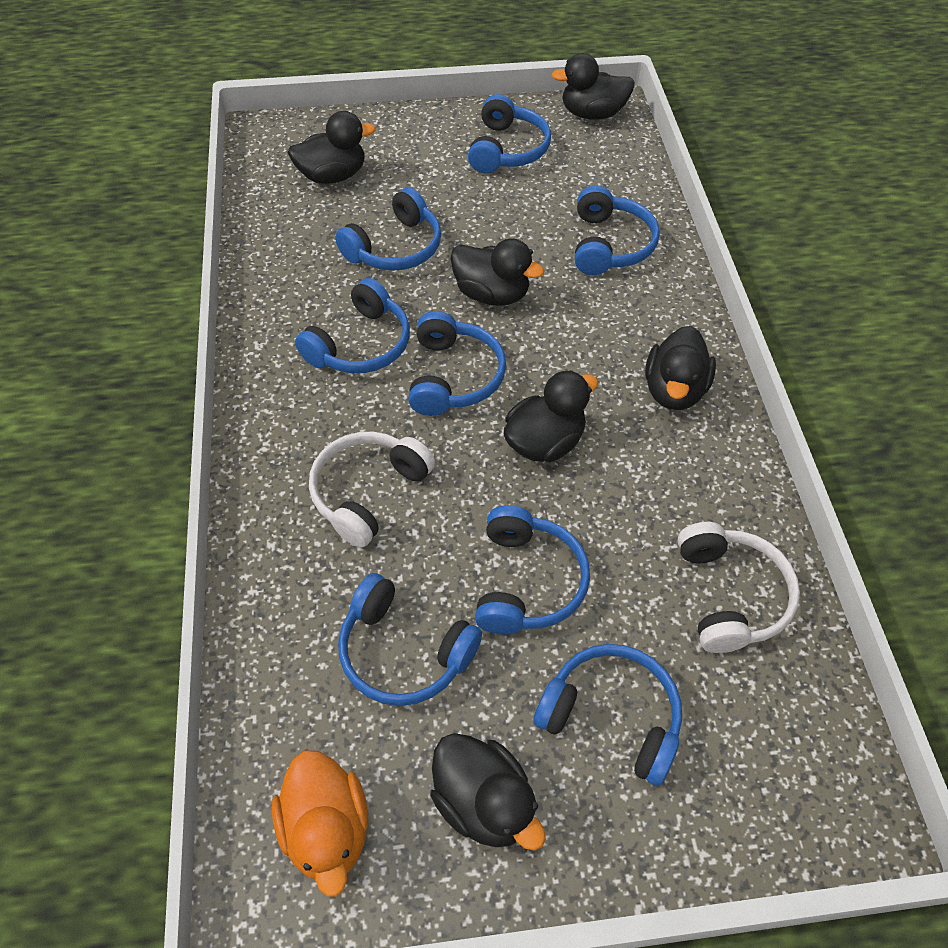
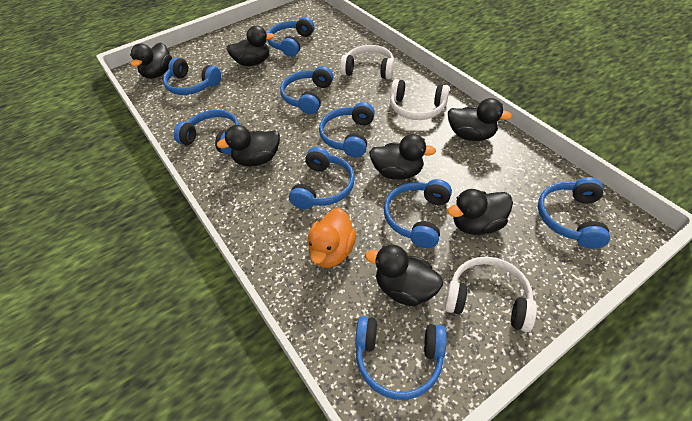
black duck: [288,111,376,184] [430,733,546,851] [450,238,544,306] [504,370,598,462] [552,53,635,120] [645,326,716,410] = 6 -> [130,42,172,79] [217,125,280,167] [226,26,275,66] [365,245,443,306] [369,134,436,180] [448,98,512,141] [448,189,513,235] = 7
blue headphones: [295,278,410,373] [335,187,441,271] [338,573,482,706] [408,311,506,416] [468,94,551,174] [475,505,590,635] [533,644,682,786] [575,185,660,275] = 8 -> [163,57,221,95] [174,110,239,154] [267,17,315,57] [280,66,333,114] [289,147,355,209] [319,102,375,157] [355,316,447,400] [384,179,452,248] [538,177,610,249] = 9
white headphones: [309,432,435,547] [677,522,800,653] = 2 -> [340,45,394,79] [390,79,449,120] [444,257,537,332] = 3

